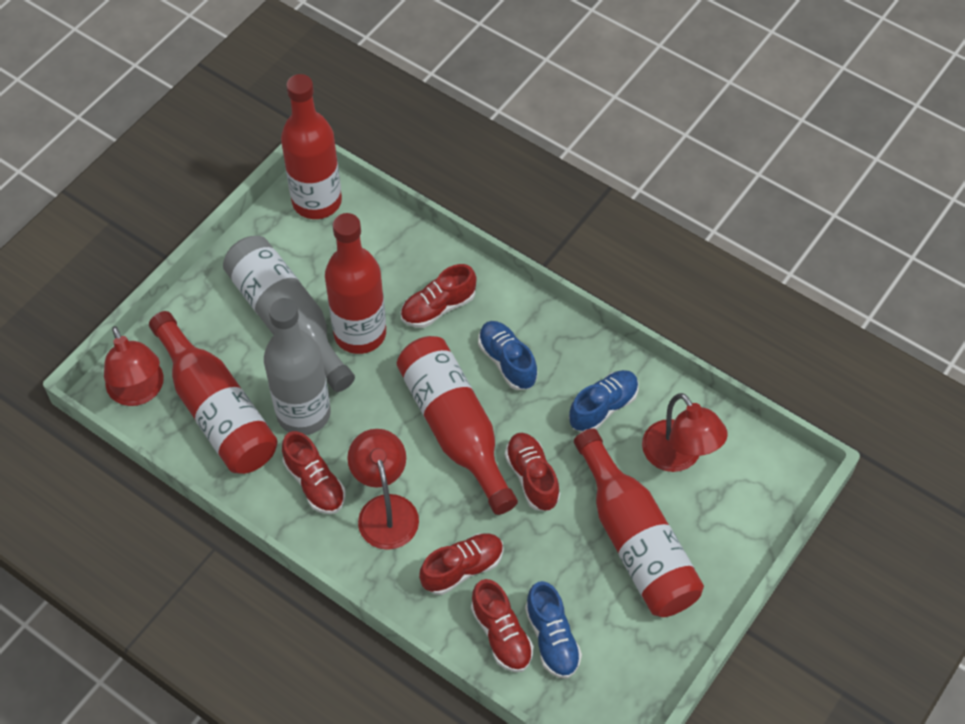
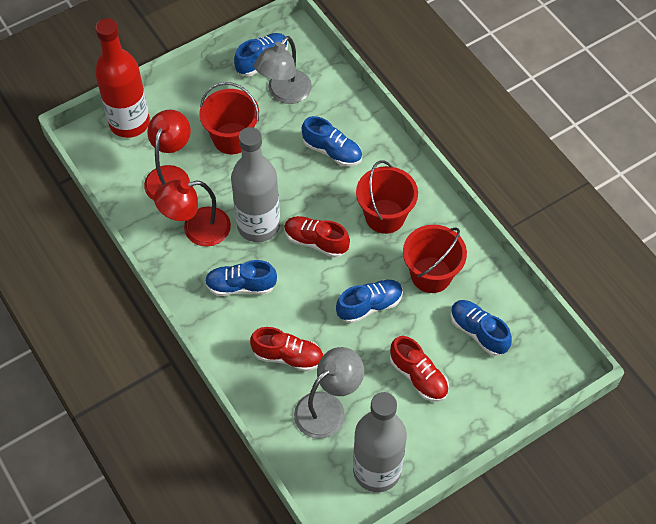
blue shoe: [478,321,538,390] [525,581,582,679] [569,370,639,432] = 3 -> [205,260,277,296] [234,33,288,76] [302,116,362,167] [336,280,403,323] [450,300,512,356] = 5
grey lamp: none = 0 -> [254,36,312,104] [294,347,364,439] = 2
red bottle: [149,311,278,474] [281,74,342,219] [325,213,386,354] [397,336,518,515] [574,428,704,617] = 5 -> [95,18,150,138] = 1
red bucket: none = 0 -> [199,82,259,154] [356,160,418,234] [403,225,467,293] = 3
red lamp: [104,326,164,406] [347,429,419,550] [642,393,728,472] = 3 -> [144,110,191,200] [154,180,231,247] = 2
red shoe: [282,431,346,514] [400,264,476,328] [419,533,504,595] [471,579,534,672] [505,433,560,511] = 5 -> [250,327,323,372] [284,216,350,258] [390,336,449,402] = 3

